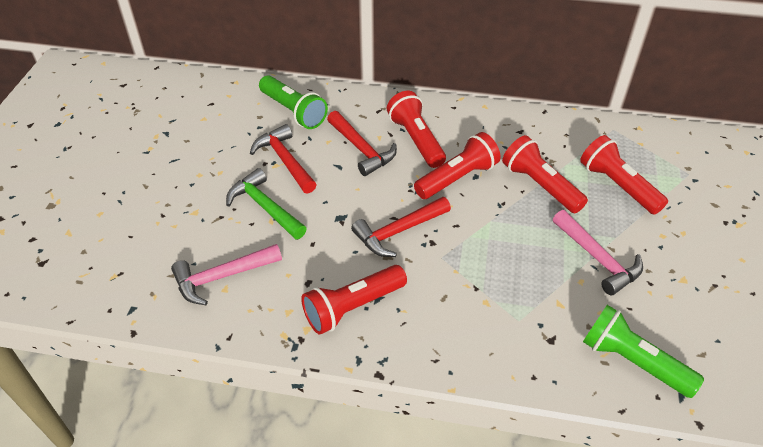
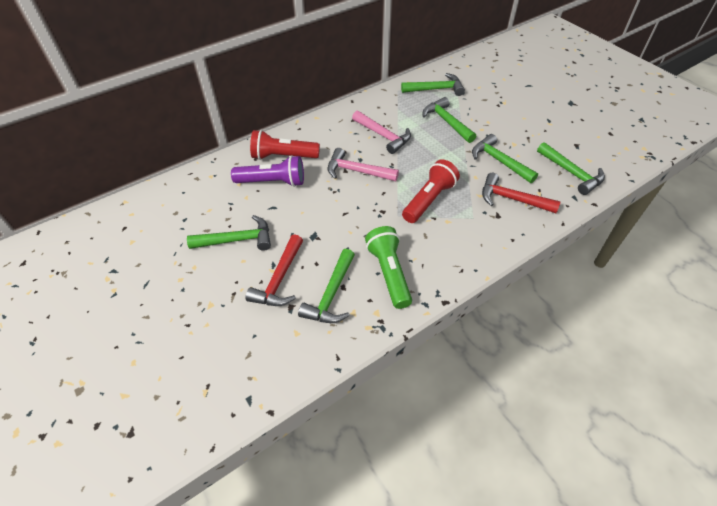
green flashlight: [259,75,328,129] [583,305,704,398] = 2 -> [365,226,412,309] = 1
green hammer: [226,168,307,239] = 1 -> [187,215,271,251] [298,249,355,323] [401,73,465,96] [423,97,476,143] [472,134,538,183] [537,142,605,195] = 6
purple flashlight: none = 0 -> [231,155,304,187] = 1
red flashlight: [301,265,407,335] [387,91,446,168] [414,132,501,199] [502,135,588,213] [580,135,668,215] = 5 -> [250,130,320,160] [402,159,460,223] = 2
red hammer: [250,124,317,193] [327,111,397,176] [351,197,451,257] = 3 -> [245,234,303,306] [482,173,560,213] = 2

